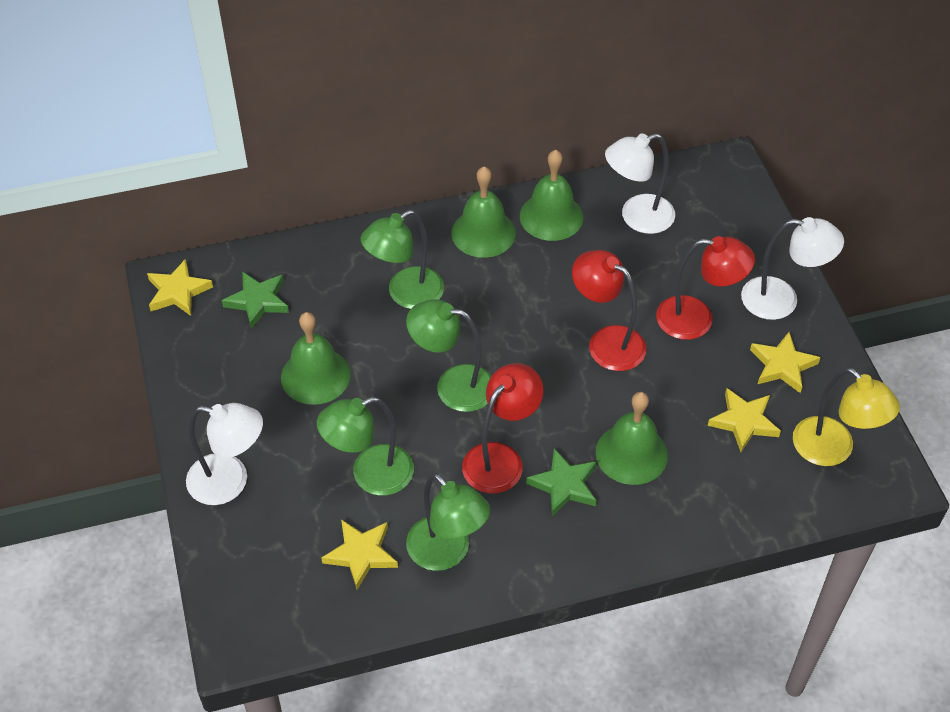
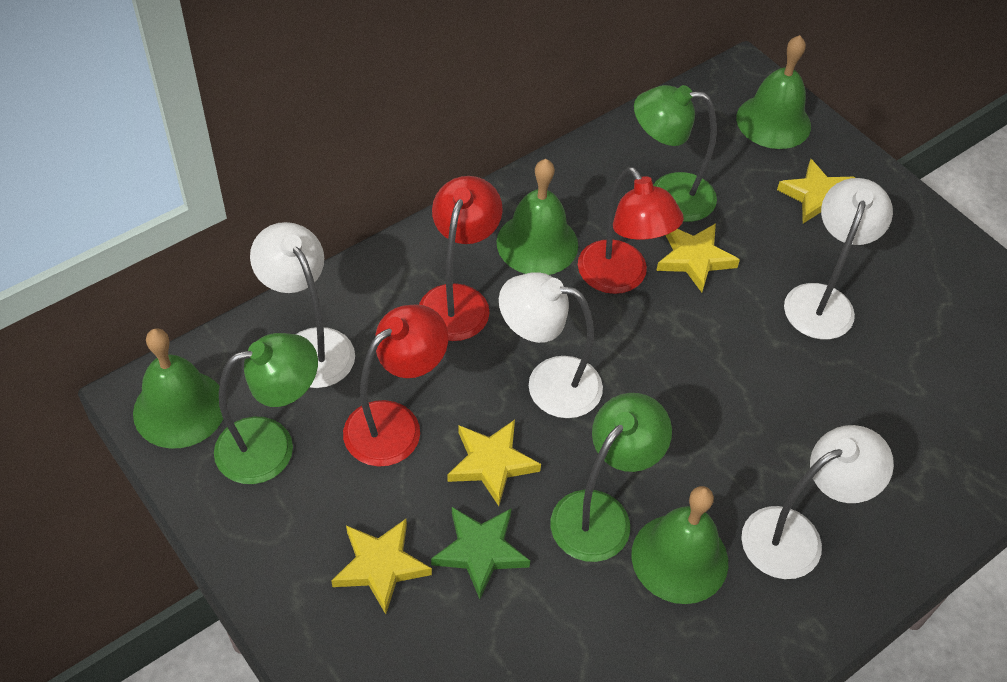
green lamp: [317,397,414,496] [361,210,444,309] [406,299,492,412] [406,473,490,571] = 4 -> [214,333,318,484] [551,393,672,562] [634,85,717,222] = 3
green star: [222,271,289,329] [526,448,597,516] = 2 -> [431,507,530,599] = 1
white lamp: [186,403,263,505] [605,133,675,234] [741,217,844,320] = 3 -> [250,222,355,388] [499,272,603,418] [741,425,894,579] [784,178,893,339] = 4
yellow lamp: [793,368,900,466] = 1 -> none = 0

